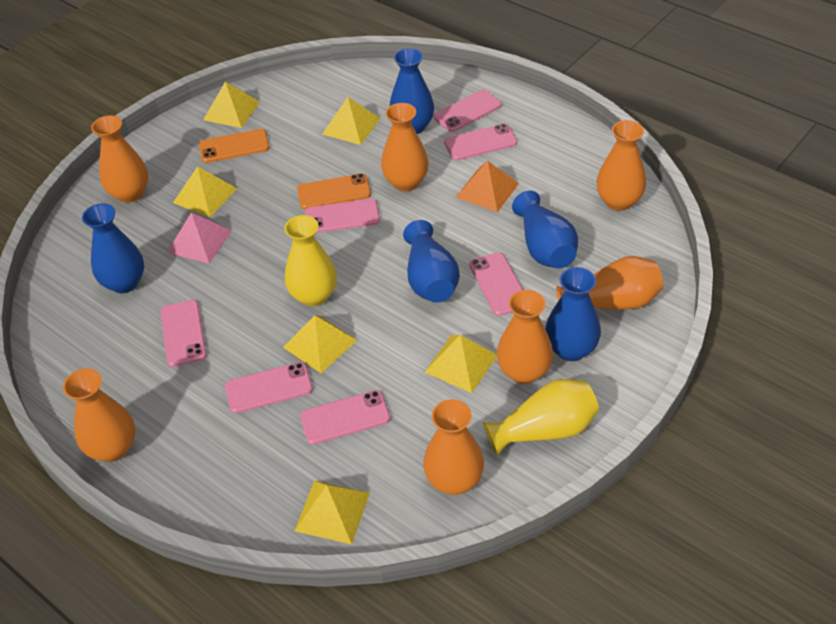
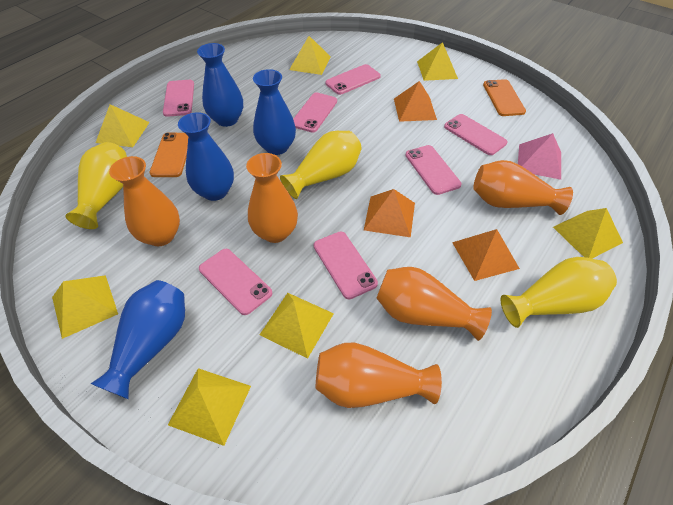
blue vase: [82,203,144,293] [390,48,434,134] [403,220,460,303] [512,190,578,269] [545,267,601,361] = 5 -> [90,280,185,399] [178,112,234,201] [197,43,243,127] [253,69,296,155] = 4
orange pyramid: [456,161,519,212] = 1 -> [364,189,415,237] [394,81,437,122] [452,229,520,281] = 3
orange vase: [63,369,135,462] [91,115,148,203] [381,103,429,191] [423,399,484,495] [497,290,553,384] [556,256,663,310] [597,120,646,211] = 7 -> [109,156,180,246] [246,153,298,243] [316,343,442,408] [376,267,492,341] [473,160,573,215] = 5
yellow pyramid: [173,166,238,217] [203,82,260,128] [283,315,357,373] [295,481,370,544] [322,97,381,145] [425,335,497,393] = 6 -> [52,275,118,339] [96,104,150,147] [168,368,251,446] [260,293,334,359] [289,36,331,75] [417,42,458,81] [553,208,623,258] = 7
yellow vase: [284,215,337,307] [483,379,599,456] = 2 -> [65,142,127,229] [280,131,362,199] [501,257,617,328] = 3

